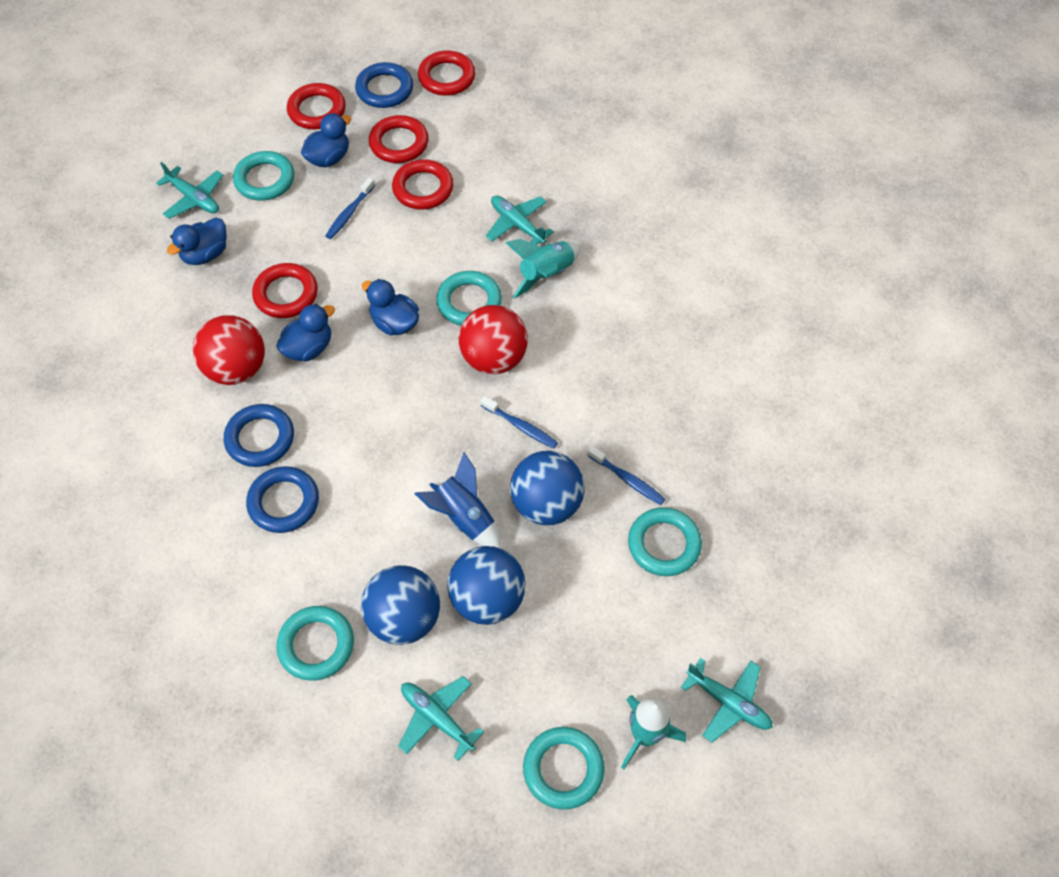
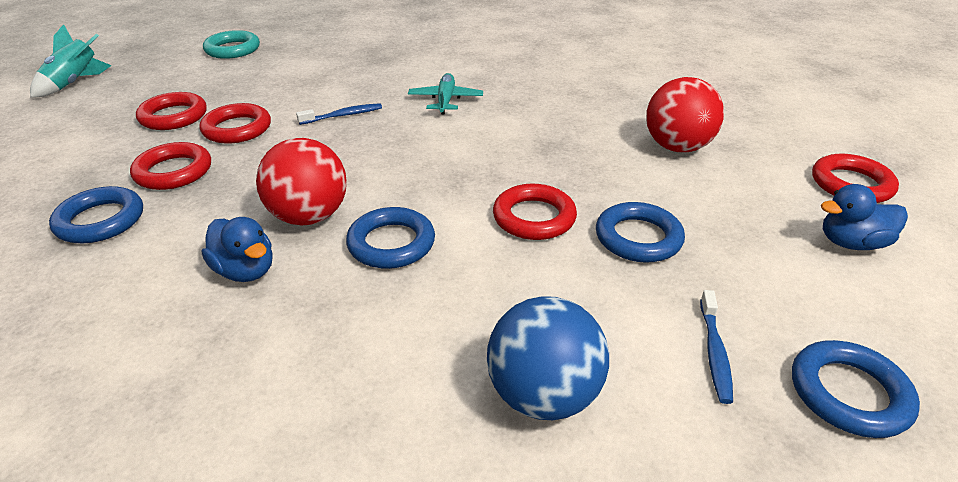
blue ball: [361,565,440,645] [447,546,525,625] [510,451,585,525] = 3 -> [487,296,609,420] = 1
blue duck: [167,218,227,265] [276,304,335,361] [301,113,351,167] [362,279,419,335] = 4 -> [202,217,273,282] [821,184,908,250] = 2
blue ring: [224,404,294,467] [246,466,319,533] [355,62,413,108] = 3 -> [49,186,143,243] [346,207,435,269] [596,202,685,263] [792,340,920,438] = 4
blue rocket: [415,452,502,549] = 1 -> none = 0
blue toothbrush: [326,177,375,239] [481,396,558,449] [587,446,665,505] = 3 -> [296,103,382,125] [700,290,733,404] = 2
turquoise plane: [156,162,223,219] [398,676,484,761] [486,195,554,245] [681,658,773,743] = 4 -> [408,73,483,114] = 1
turquoise ring: [233,151,295,201] [276,606,354,681] [436,271,502,326] [523,727,605,809] [628,507,702,576] = 5 -> [203,30,260,59] = 1
turquoise rocket: [506,239,580,299] [621,695,686,770] = 2 -> [30,24,112,98] = 1

